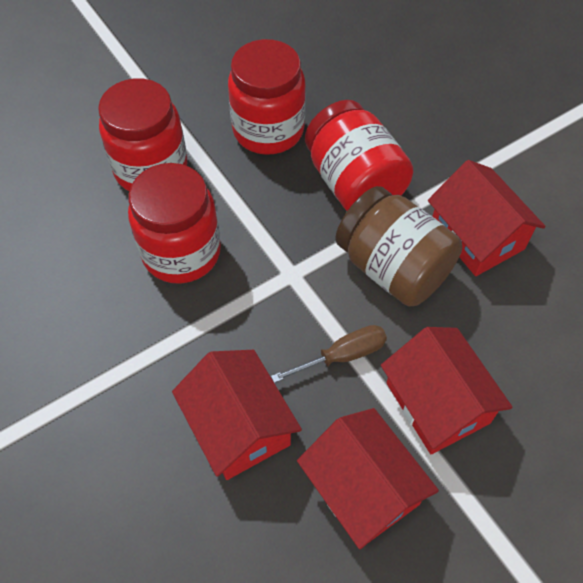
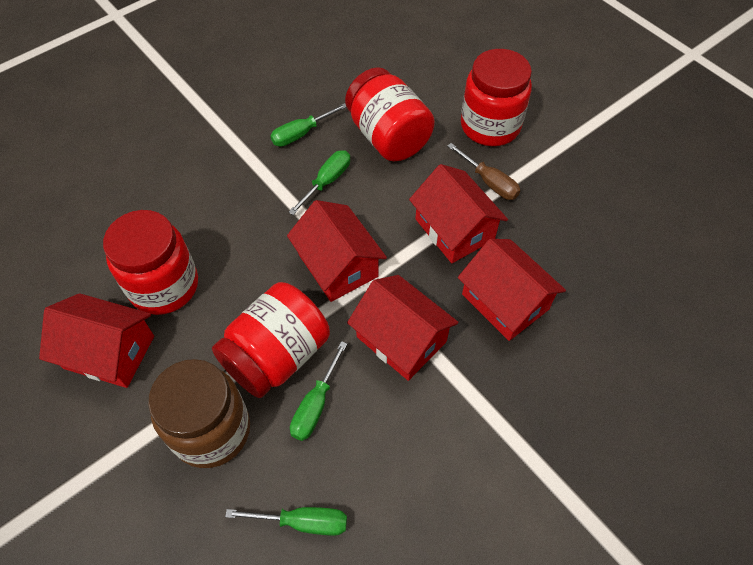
green screwdriver: none = 0 -> [225,507,347,536] [270,103,347,147] [289,150,350,215] [290,341,347,441] = 4
red house: [172,350,302,480] [297,408,439,549] [381,327,513,454] [428,160,546,276] = 4 -> [39,293,154,388] [287,200,387,302] [347,275,459,381] [409,164,508,263] [458,239,566,341] = 5

